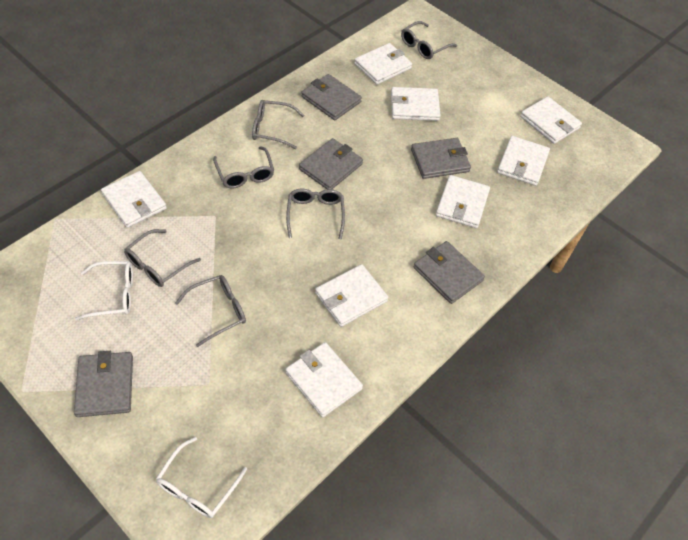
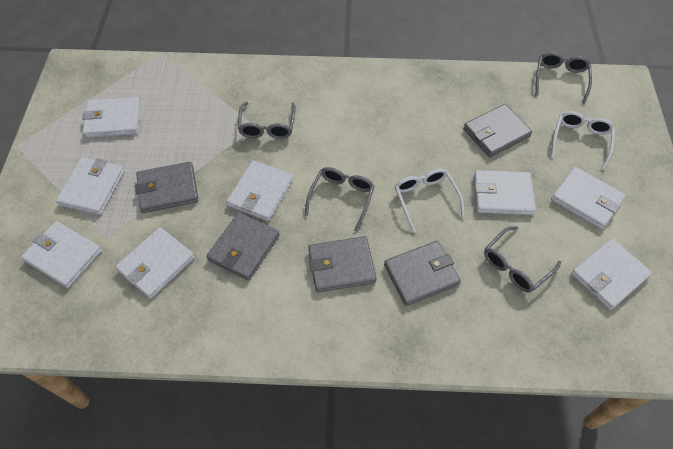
grey glasses: [124,229,201,287] [175,275,246,347] [213,146,274,189] [252,100,305,149] [286,189,345,240] [401,21,457,59] = 6 -> [238,102,296,139] [305,167,375,231] [484,226,561,293] [535,52,592,103] = 4

